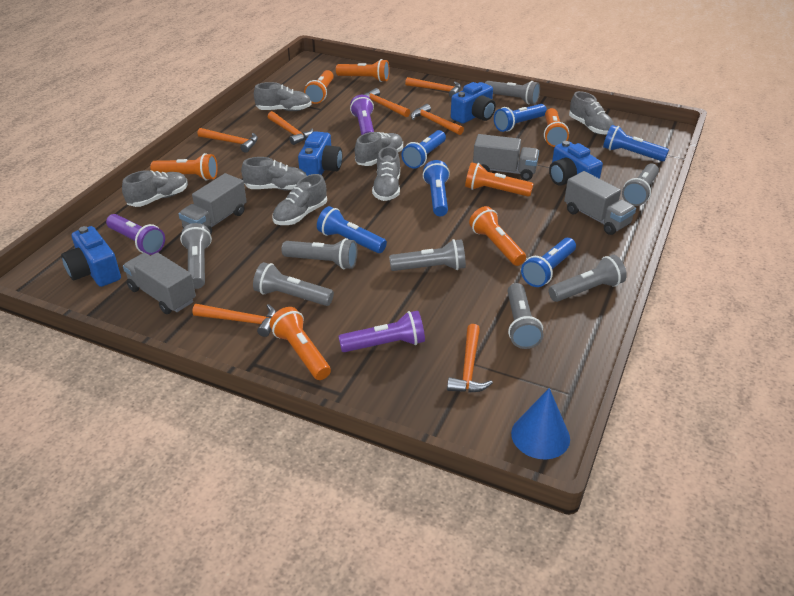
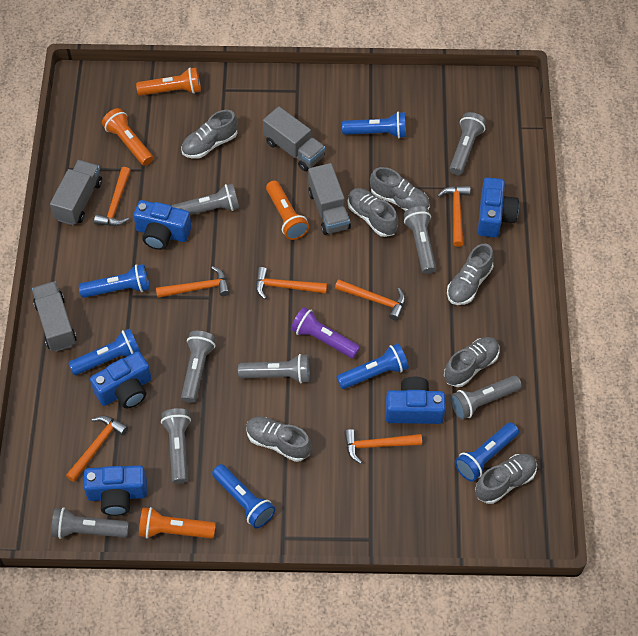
blue camera: [61,226,121,287] [298,131,342,176] [451,82,496,124] [549,141,603,186] = 4 -> [83,465,147,516] [90,351,152,409] [133,200,192,250] [385,377,446,424] [478,177,519,237] = 5
blue cone: [511,388,570,459] = 1 -> none = 0
orange flashlight: [150,153,218,181] [270,307,331,380] [304,70,334,104] [336,59,390,82] [465,162,533,197] [469,206,526,266] [544,108,569,147] = 7 -> [102,108,153,166] [136,67,201,96] [139,507,216,539] [266,181,309,240] = 4
purple flashlight: [106,214,165,255] [339,311,425,352] [350,95,374,135] = 3 -> [291,307,360,359] = 1

